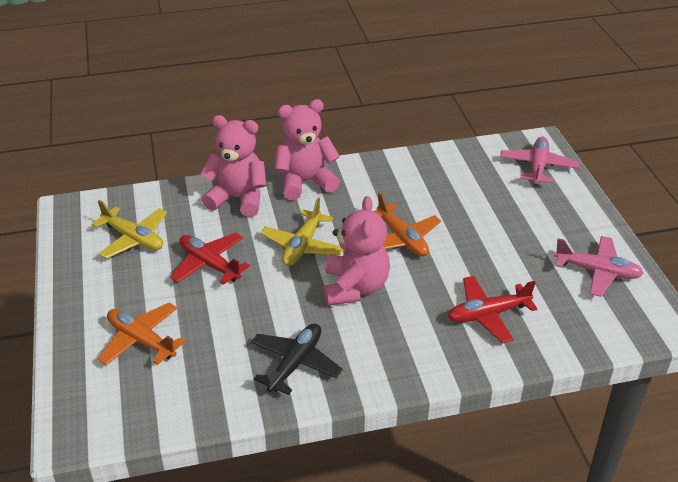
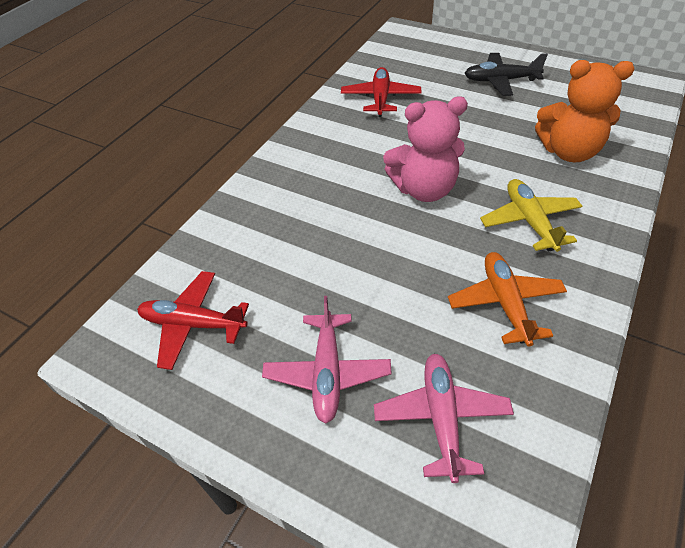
orange plane: [98,303,186,365] [374,193,441,256] = 2 -> [448,252,567,347] = 1
orange teddy bear: none = 0 -> [535,60,634,162] = 1
pink teddy bear: [200,115,267,217] [274,99,340,200] [324,196,390,306] = 3 -> [383,97,468,202] = 1
yellow plane: [92,200,167,259] [260,198,343,266] = 2 -> [480,179,583,252] = 1

